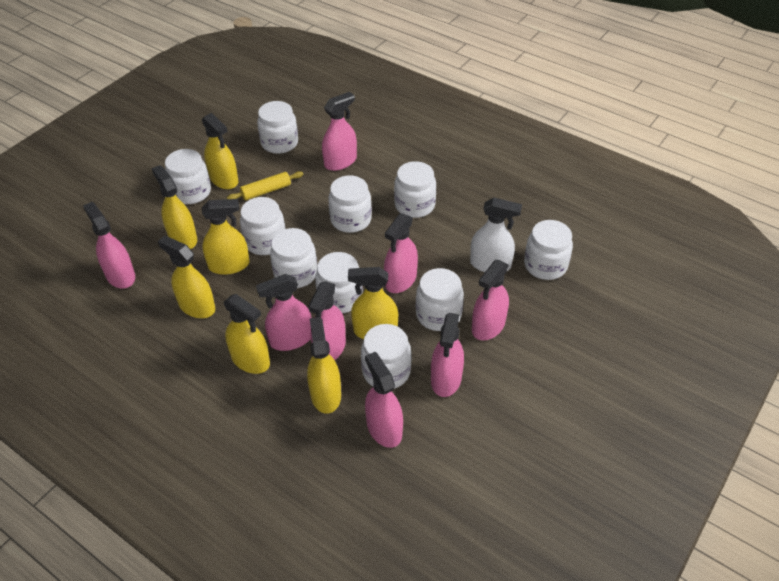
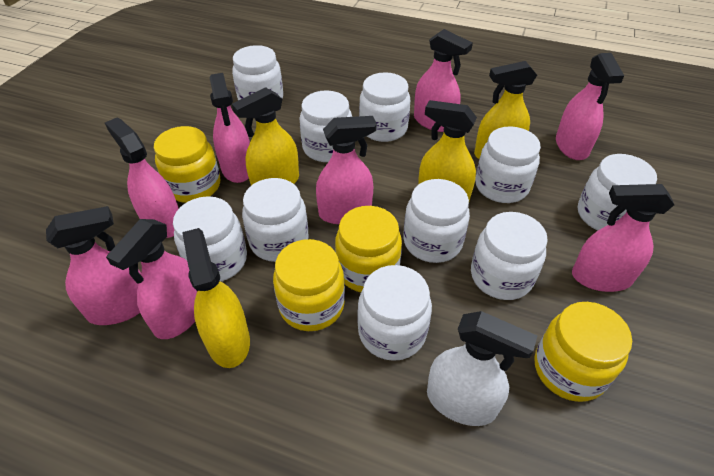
yellow jar: none = 0 -> [154,126,220,203] [273,239,345,331] [335,206,402,292] [534,302,632,402] = 4
yellow rolling pin: [227,171,304,200] = 1 -> none = 0
yellow spray bottle: [152,165,197,249] [158,236,215,318] [202,113,238,189] [202,199,250,275] [224,294,270,374] [307,317,341,413] [348,267,398,339] = 7 -> [182,228,250,368] [232,87,299,185] [418,100,477,201] [474,61,537,159] = 4

